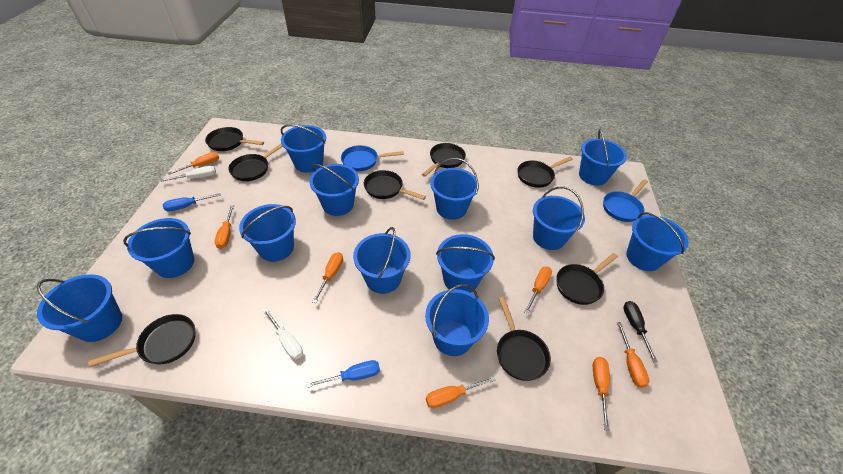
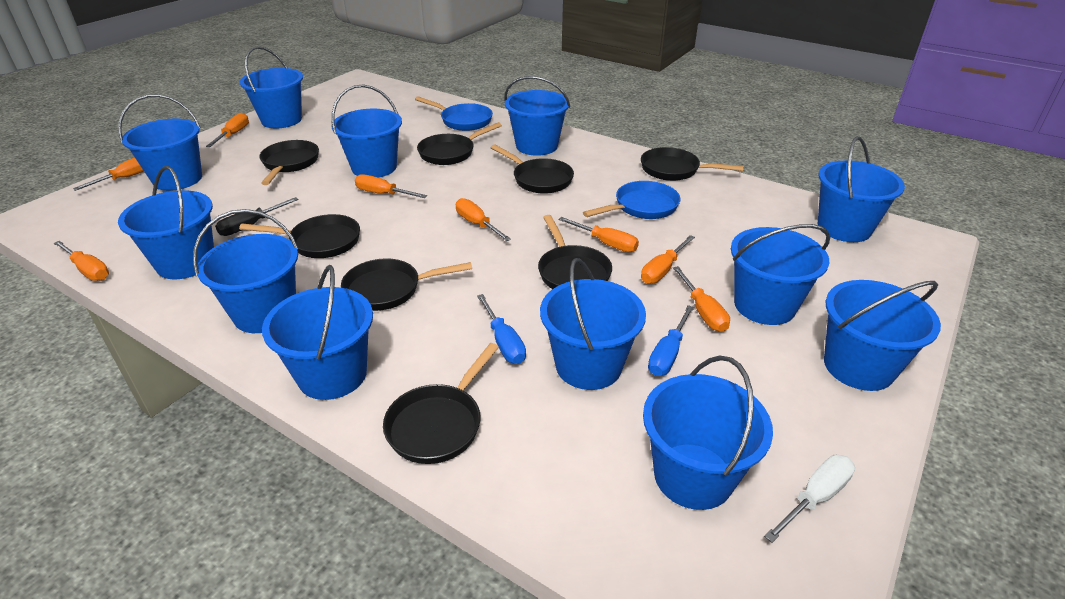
orange screwdriver: [168,152,219,175] [214,205,234,249] [312,252,343,303] [426,376,496,408] [524,267,552,314] [593,357,610,431] [617,322,649,388] = 7 -> [54,241,109,281] [73,158,144,191] [206,113,249,147] [355,174,427,198] [456,198,511,241] [558,217,639,252] [641,235,695,284] [673,266,730,332] = 8
white screwdriver: [161,166,216,182] [263,308,303,359] = 2 -> [764,455,855,543] = 1

